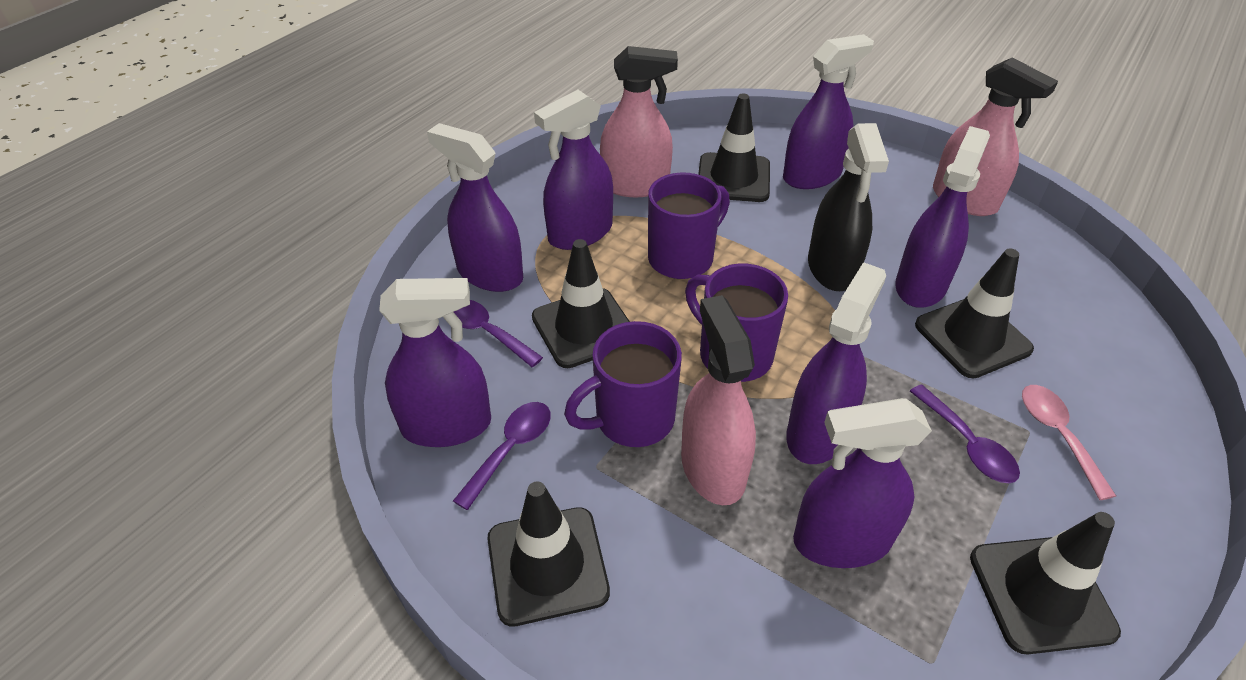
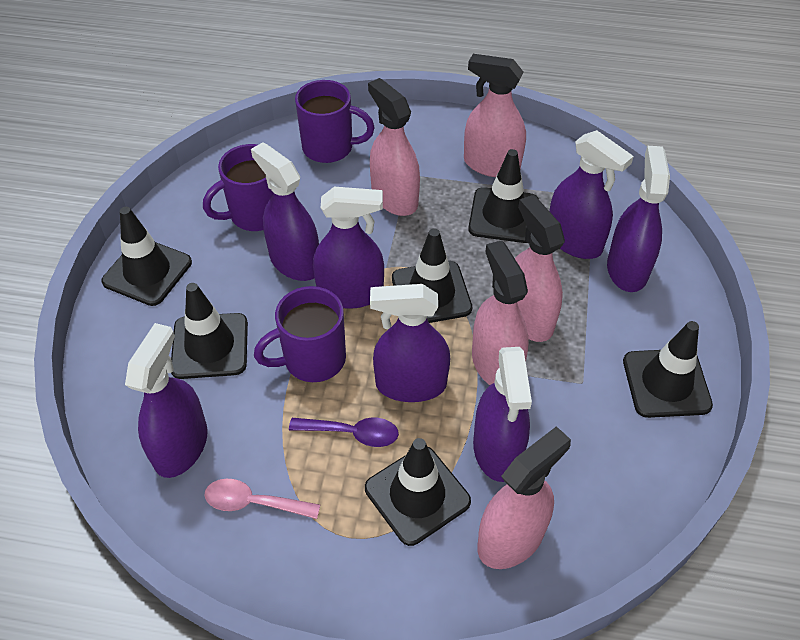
black spray bottle: [808,123,889,291] = 1 -> none = 0
black traffic cone: [487,481,610,627] [532,239,630,368] [698,94,770,202] [915,248,1034,378] [970,512,1121,654] = 5 -> [101,207,192,306] [171,283,248,379] [365,438,471,546] [392,228,472,323] [468,149,539,243] [623,321,713,418] = 6
pink spray bottle: [600,46,678,197] [681,295,756,505] [933,57,1058,216] = 3 -> [368,78,420,216] [464,54,526,177] [472,240,529,385] [477,426,571,569] [515,195,565,342] = 5
purple spoon: [453,402,551,510] [454,300,543,367] [910,384,1020,483] = 3 -> [289,417,399,447] = 1

